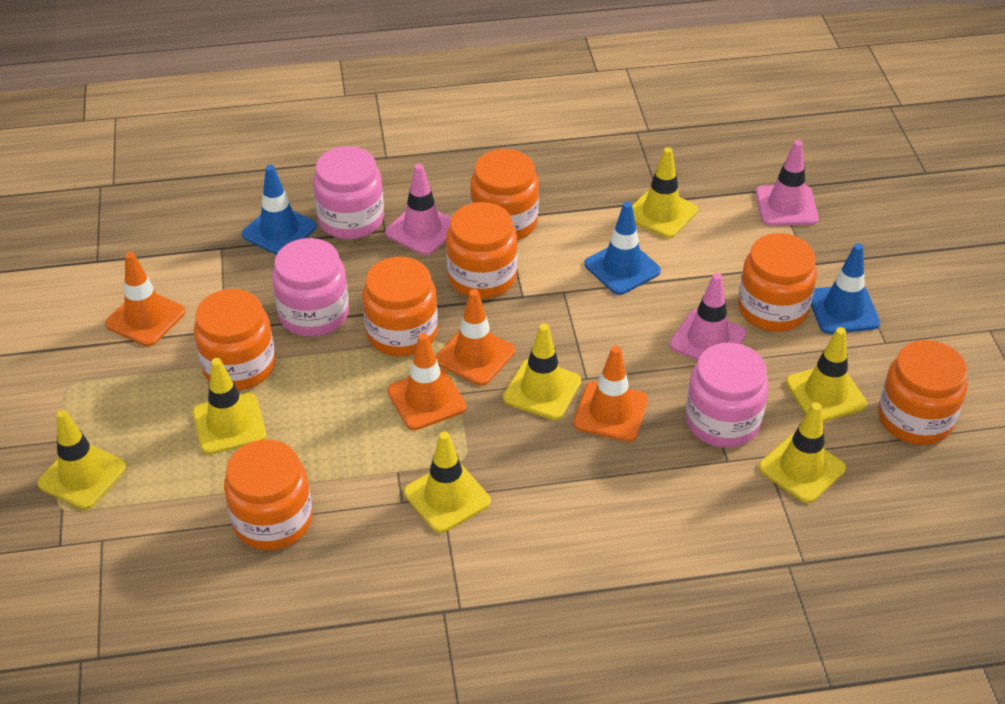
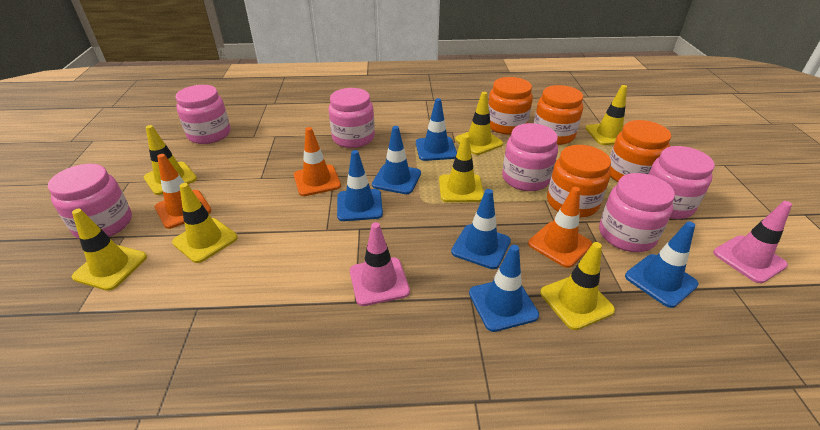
blue traffic cone: [242,165,317,255] [584,202,661,295] [811,243,880,334] = 3 -> [337,150,383,221] [372,126,421,194] [416,98,457,161] [451,189,511,269] [469,245,539,332] [625,221,699,308] = 6
orange jar: [194,289,275,390] [224,440,312,550] [362,257,438,357] [446,202,518,299] [470,149,539,240] [738,233,817,332] [878,340,967,445] = 7 -> [488,77,533,135] [534,85,583,145] [547,145,611,218] [610,120,671,182] = 4
orange traffic cone: [105,252,186,346] [387,333,466,430] [436,289,515,386] [573,346,648,442] = 4 -> [155,154,211,229] [294,127,341,196] [528,187,592,268] = 3
pink jar: [272,238,349,337] [313,146,384,239] [686,343,769,448] = 3 -> [48,164,132,239] [176,85,231,144] [329,88,375,148] [502,123,558,191] [599,173,675,252] [648,146,715,219] = 6
pink traffic cone: [385,164,451,255] [669,273,747,360] [755,140,819,226] = 3 -> [350,222,410,306] [713,201,792,283] = 2

